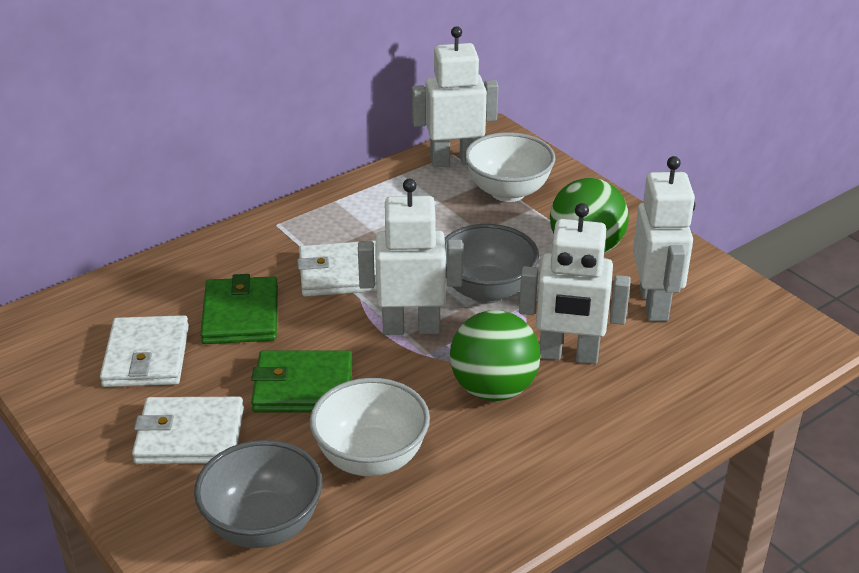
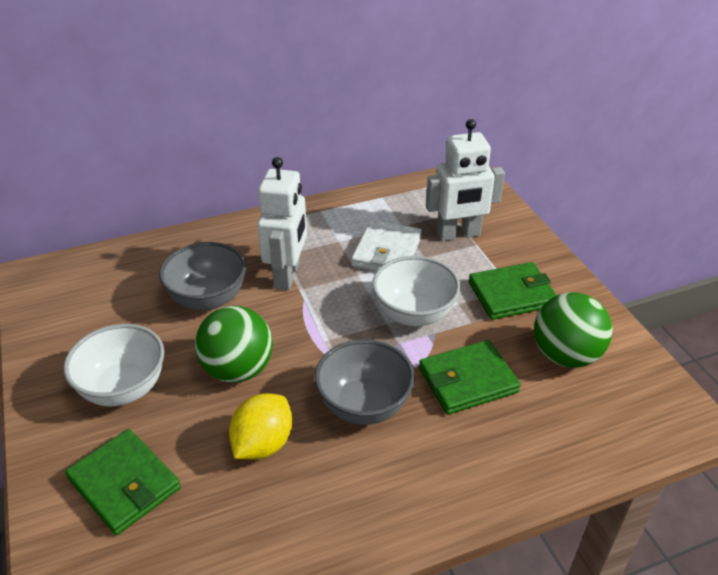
green wallet: [200,274,278,344] [251,350,353,412] = 2 -> [65,429,181,535] [419,340,521,415] [469,262,557,320] = 3
white robot: [358,178,463,335] [412,26,499,167] [519,203,631,364] [633,156,695,321] = 4 -> [257,157,307,290] [426,119,505,241] = 2
white wallet: [100,315,189,387] [132,397,244,464] [297,240,377,297] = 3 -> [351,220,422,271] = 1
yellow lemon: none = 0 -> [229,393,292,459] = 1

